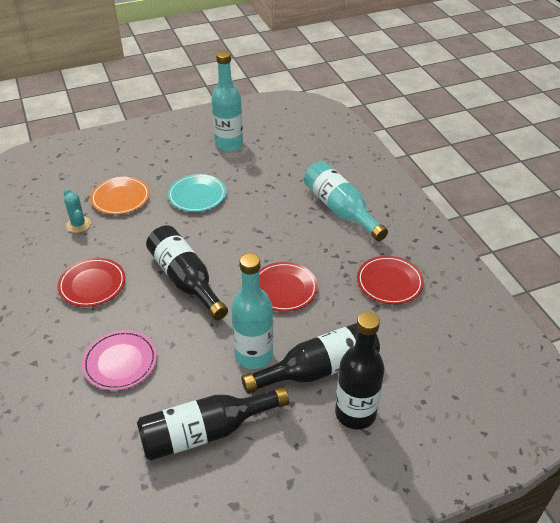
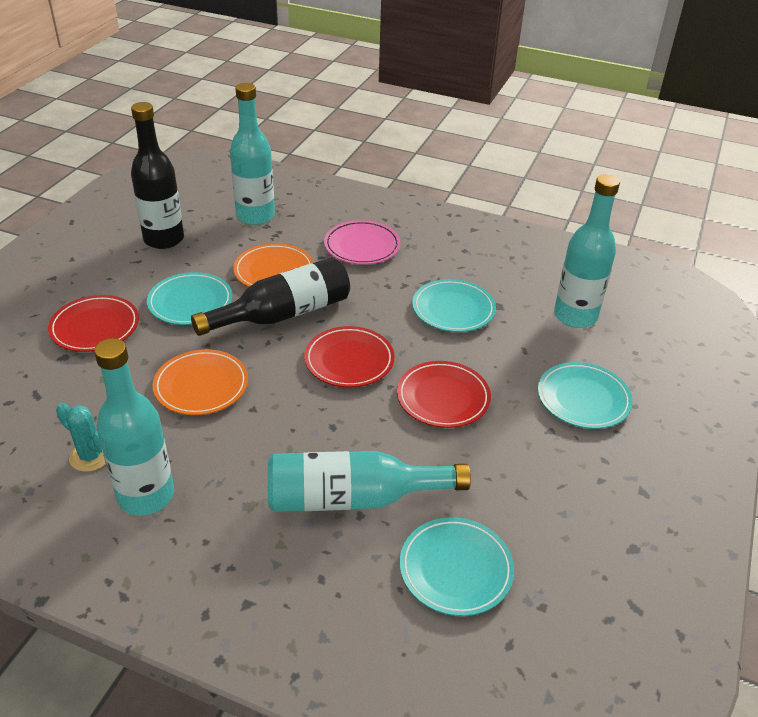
black bottle: [137,386,289,461] [146,225,228,320] [241,323,380,394] [335,312,385,430] = 4 -> [131,102,184,249] [191,257,350,336] = 2
orange plate: [90,177,150,215] = 1 -> [153,349,248,415] [233,243,313,287] = 2
turquoise bottle: [211,51,243,151] [231,253,273,369] [304,161,388,241] = 3 -> [94,338,174,515] [230,83,275,225] [268,451,471,512] [554,174,620,328] = 4
turquoise plate: [168,174,226,212] = 1 -> [147,272,232,325] [400,517,514,616] [412,279,496,332] [538,362,633,429] = 4

